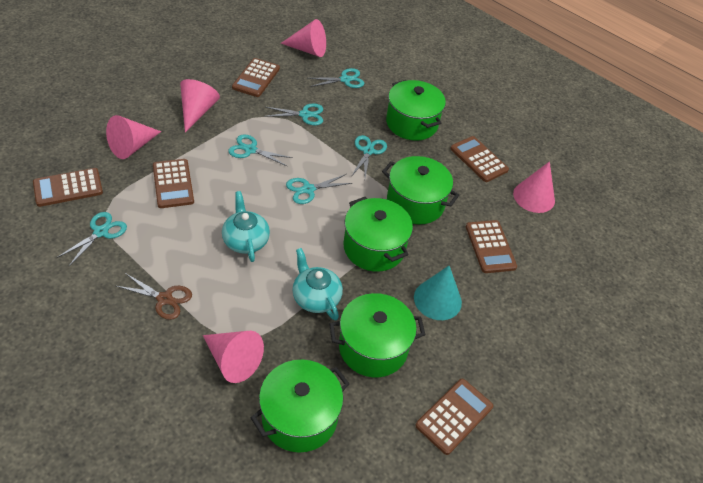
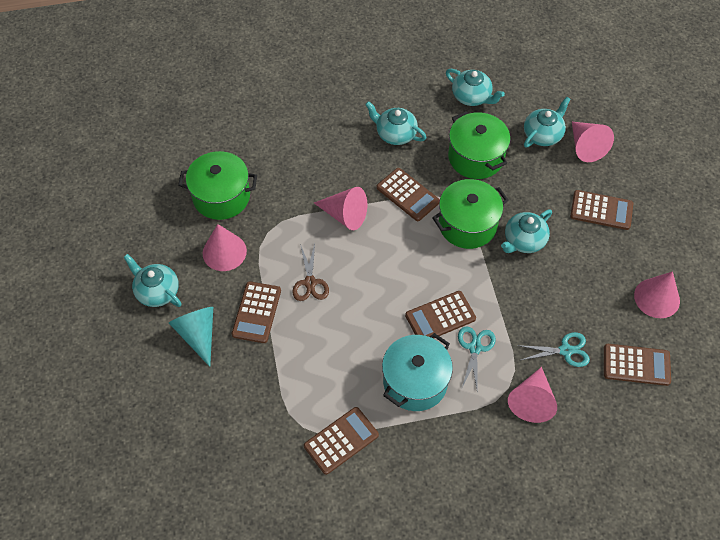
green pot: [251,360,349,453] [329,293,425,377] [344,197,413,272] [382,156,459,225] [386,80,446,141] = 5 -> [178,151,257,220] [432,179,508,249] [448,111,510,179] = 3
turquoise pot: none = 0 -> [382,333,453,411] = 1
turquoise scissors: [57,212,127,266] [228,134,293,166] [264,103,323,125] [286,174,352,204] [308,68,364,88] [352,135,387,178] = 6 -> [458,326,496,388] [517,332,590,367] = 2
turquoise teapot: [222,191,270,262] [293,248,343,320] = 2 -> [123,254,182,307] [365,101,427,145] [446,69,505,106] [501,209,552,253] [524,97,571,147] = 5

